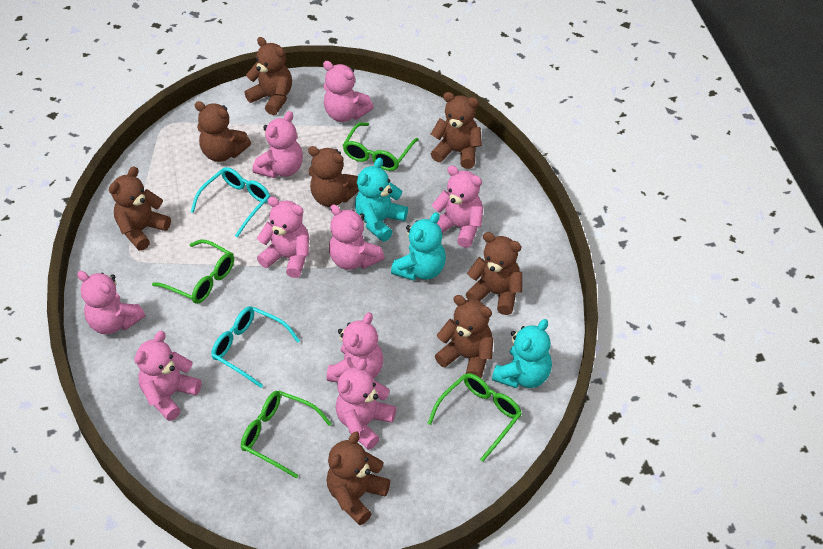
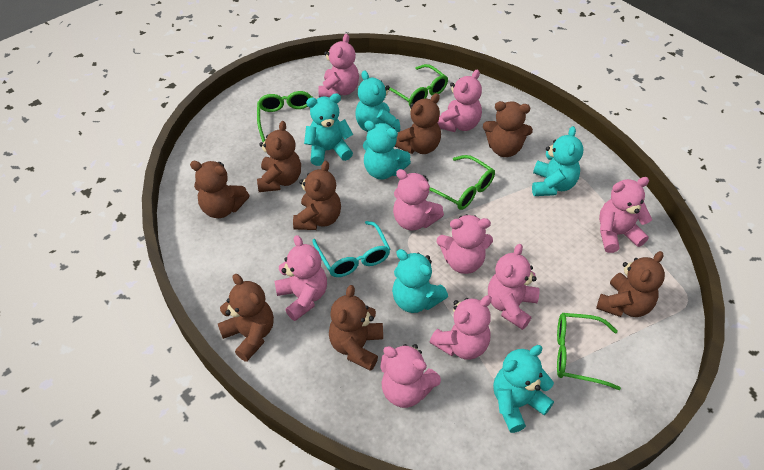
turquoise glasses: [191,167,270,237] [211,306,300,388] = 2 -> [312,221,390,277] = 1
turquoise teddy bear: [355,158,408,242] [391,212,446,281] [492,319,552,388] = 3 -> [304,93,353,166] [355,70,400,132] [363,120,411,180] [392,249,448,313] [493,345,554,433] [532,126,583,196] = 6

